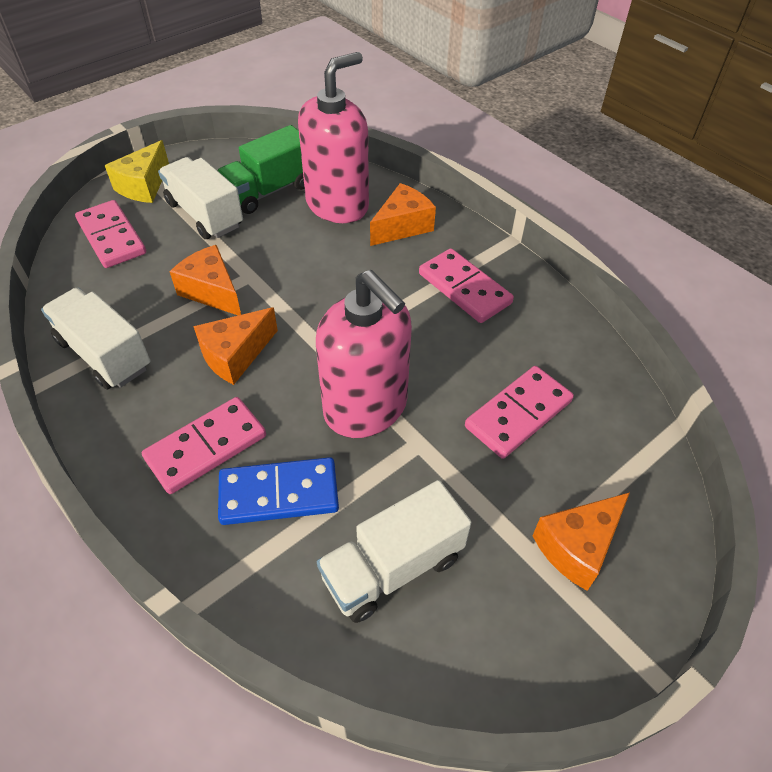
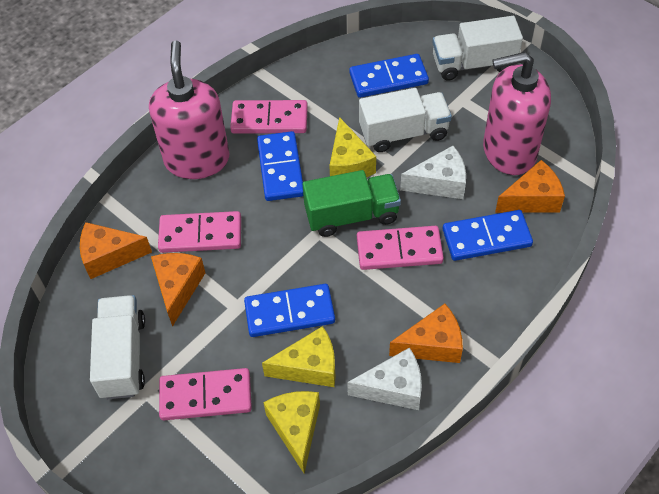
blue domino: [218,457,339,525] = 1 -> [244,284,335,337] [257,131,303,201] [349,54,429,98] [443,210,533,261] = 4
white cheese: none = 0 -> [347,347,422,410] [400,146,466,199] = 2
yellow cheese: [105,140,169,203] = 1 -> [262,326,336,387] [263,391,320,474] [329,117,376,177] = 3

